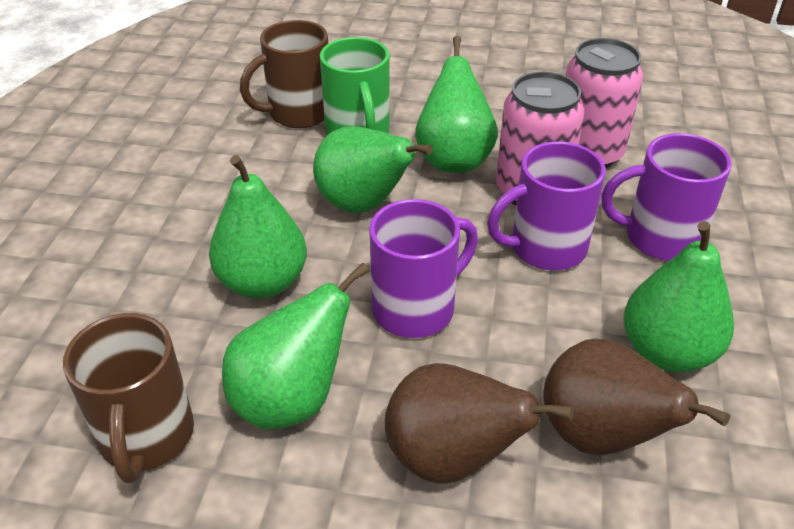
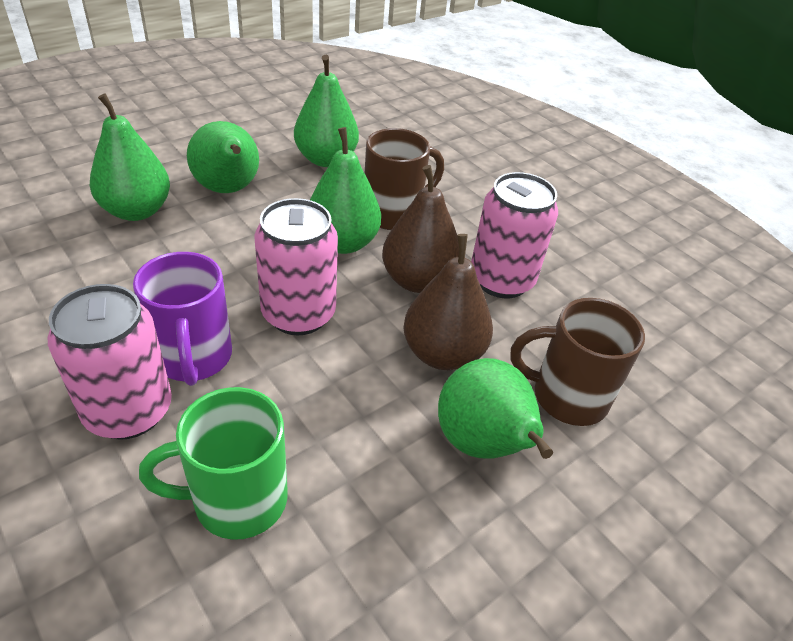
pink can: [496,72,584,206] [565,38,643,168] = 2 -> [48,284,172,440] [254,198,338,335] [471,172,558,298] = 3
purple mug: [369,199,478,338] [487,141,606,270] [601,133,732,261] = 3 -> [133,252,232,386] = 1

